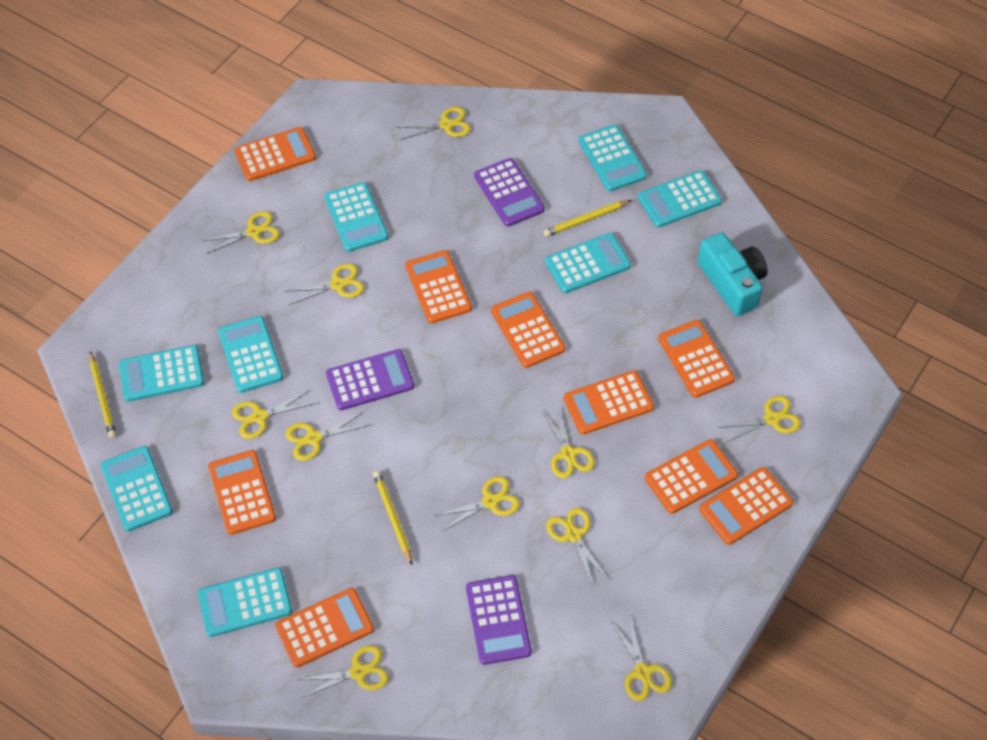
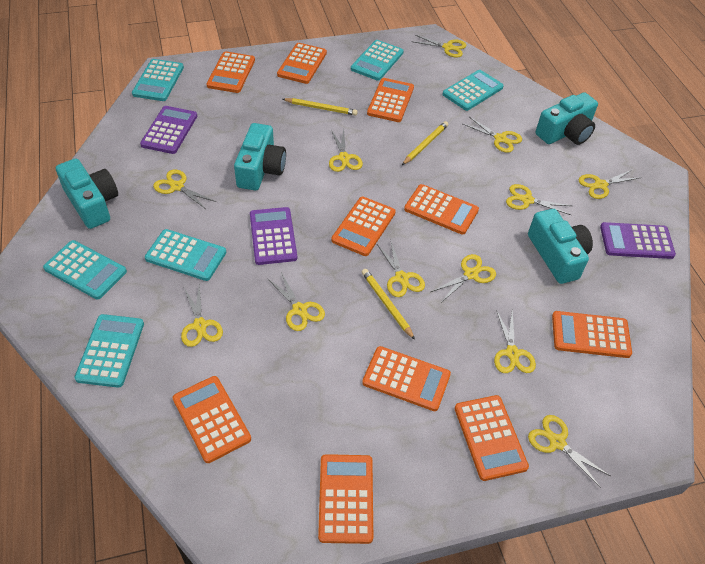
orange calculator: [208,450,276,535] [234,127,316,181] [275,588,374,668] [405,250,472,323] [491,292,565,368] [564,370,654,435] [645,439,738,514] [658,320,735,398] [699,467,793,545] = 9 -> [173,376,251,463] [207,51,255,93] [277,43,327,84] [318,454,373,544] [331,197,396,256] [362,346,451,411] [367,78,414,122] [404,184,479,235] [455,395,529,481] [552,311,632,358] = 10
turquoise calculator: [101,446,173,531] [119,345,204,402] [198,568,292,637] [218,316,284,393] [324,182,388,252] [545,233,631,293] [579,125,647,191] [638,170,722,227] = 8 -> [43,240,127,300] [74,314,144,388] [132,59,184,101] [145,229,226,281] [351,40,404,81] [442,70,504,111] = 6
turquoise camera: [697,232,768,316] = 1 -> [56,158,118,229] [234,123,286,190] [528,209,593,284] [536,92,598,145] = 4
yellow scissors: [202,211,280,254] [232,390,315,439] [285,264,364,305] [285,412,369,461] [297,645,389,698] [396,107,471,140] [435,476,520,531] [542,407,595,479] [546,508,609,585] [611,617,672,701] [718,396,801,443] = 11 -> [153,169,216,209] [181,286,223,347] [267,273,325,331] [329,129,363,172] [377,242,425,297] [411,35,467,58] [431,254,496,302] [463,117,522,153] [494,310,536,373] [506,184,572,215] [528,415,610,488] [578,169,639,199] = 12

